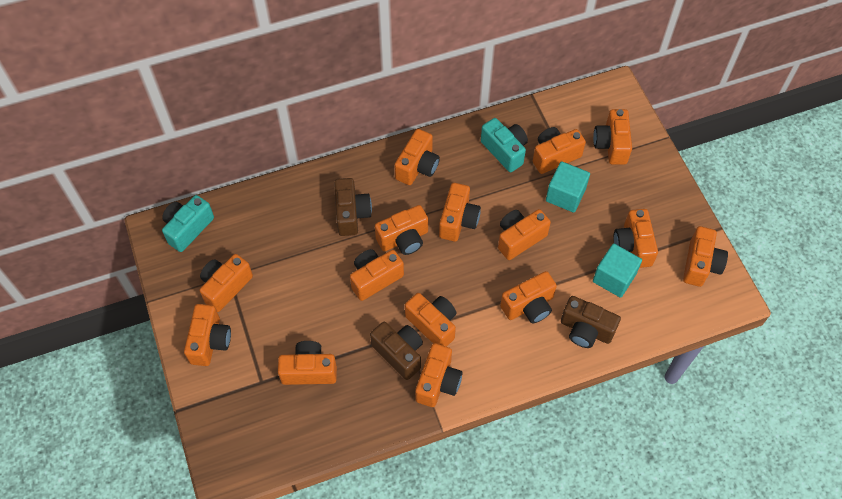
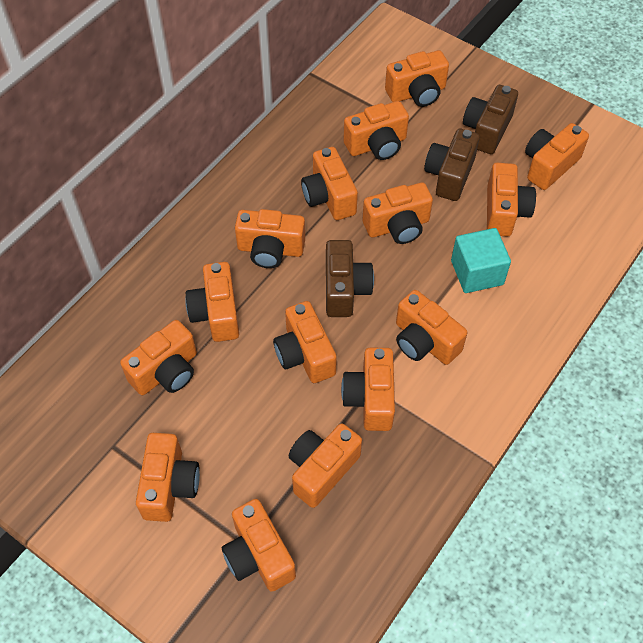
turquoise camera: [162,195,214,252] [481,118,528,172] = 2 -> none = 0
turquoise cube: [546,161,590,213] [593,244,642,298] = 2 -> [451,228,511,293] = 1

